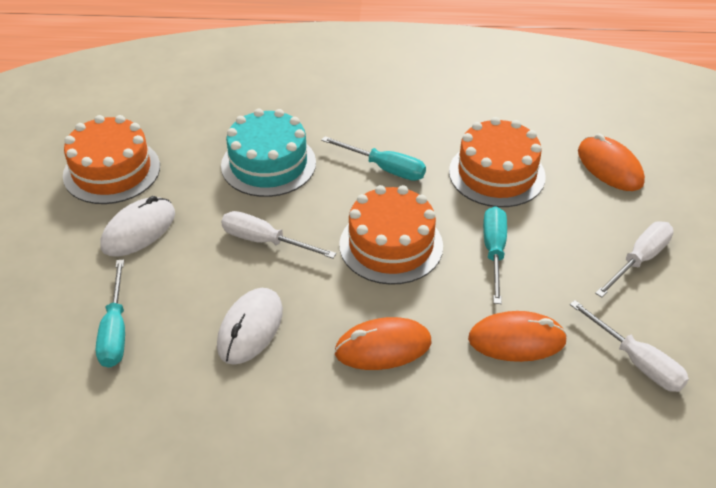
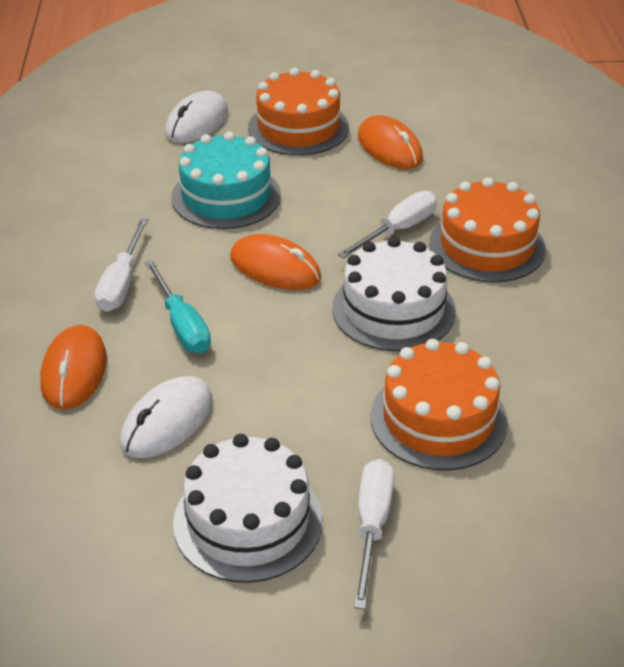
turquoise screwdriver: [96,260,125,368] [321,136,426,181] [483,206,507,304] = 3 -> [145,260,211,354] = 1
white cake: none = 0 -> [173,434,323,583] [332,237,456,351] = 2

